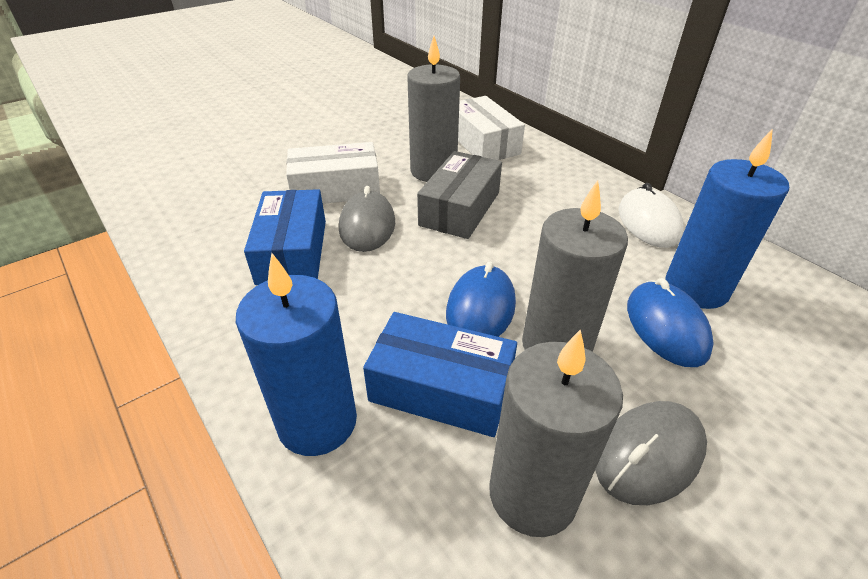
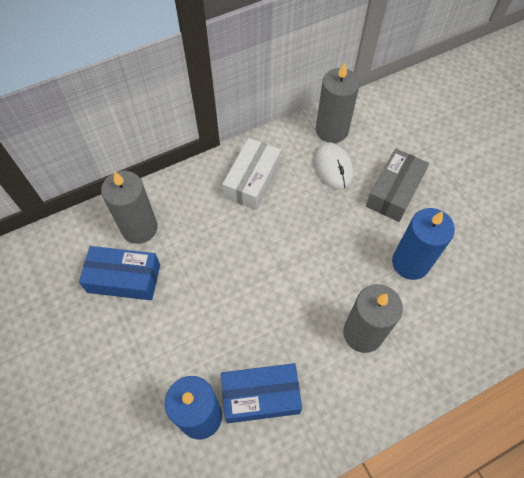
blue mouse: [446,262,516,337] [627,278,714,367] = 2 -> none = 0
grey mouse: [339,186,395,252] [595,401,707,505] = 2 -> none = 0
white box: [286,142,380,204] [458,96,525,160] = 2 -> [222,138,281,210] = 1

